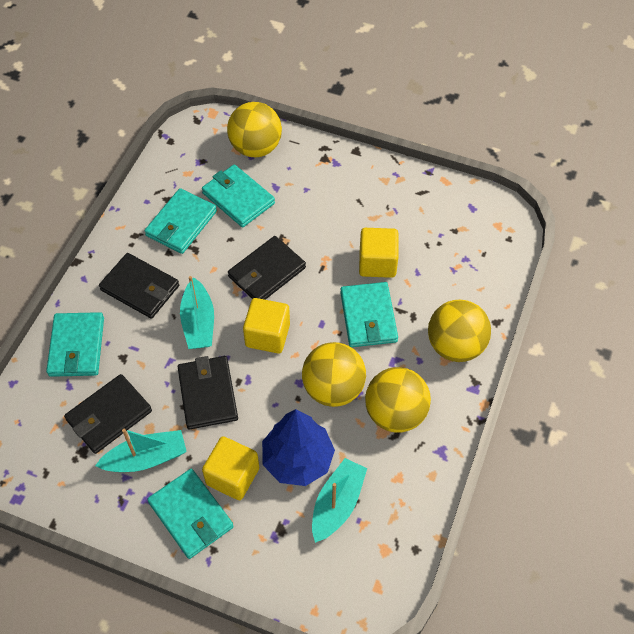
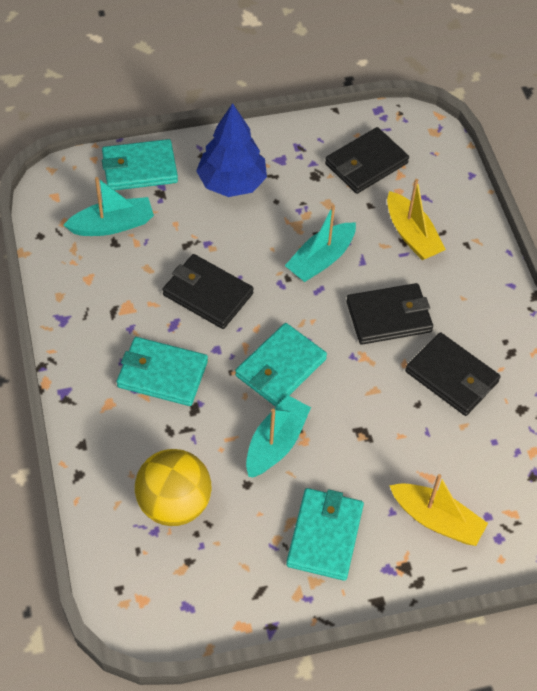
turquoise wallet: [46,312,104,377] [144,188,217,254] [147,469,234,559] [202,164,275,227] [340,282,398,347] = 5 -> [102,139,178,190] [117,337,208,406] [235,323,327,407] [286,488,364,581] = 4
yellow ball: [227,102,282,157] [302,342,366,407] [365,367,431,433] [428,300,491,362] = 4 -> [135,449,212,526] = 1
yellow boat: none = 0 -> [387,179,446,260] [389,474,488,546] = 2
yellow cube: [202,436,259,500] [243,298,290,353] [359,228,399,278] = 3 -> none = 0

